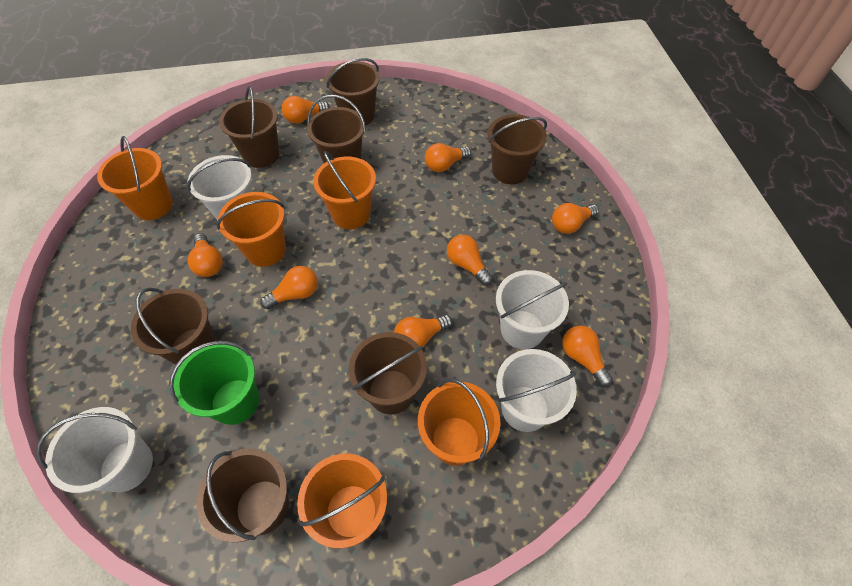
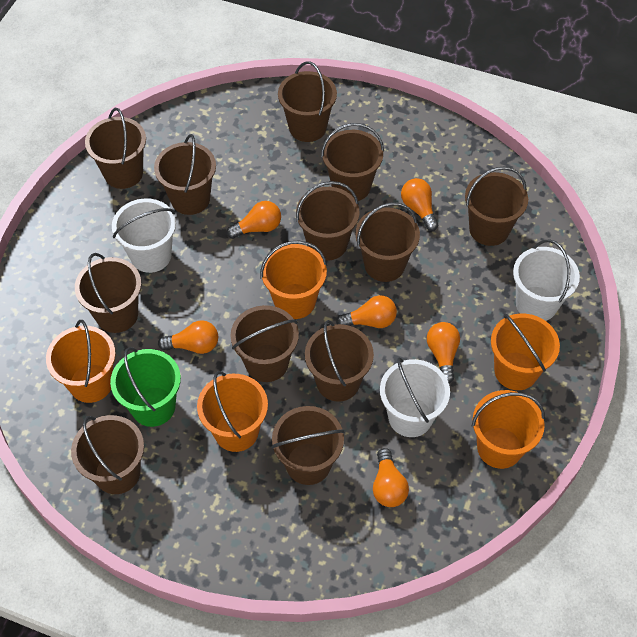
brown bucket: [131,288,216,365] [196,448,289,543] [219,86,279,168] [307,95,366,163] [326,58,380,126] [349,332,427,414] [488,114,547,184] = 7 -> [71,415,144,494] [75,253,141,333] [85,108,146,189] [154,134,216,215] [230,305,299,382] [271,406,344,485] [278,62,337,142] [296,181,360,260] [305,320,374,402] [321,123,384,201] [355,202,420,282] [465,166,528,246] = 12
orange light bulb: [188,233,223,277] [260,266,318,309] [282,96,330,124] [394,315,452,347] [425,143,471,172] [447,235,493,286] [552,203,599,234] [562,326,613,387] = 8 -> [158,320,218,354] [226,201,281,239] [336,295,397,328] [373,448,409,507] [401,178,438,231] [427,322,460,383] = 6
white bucket: [36,407,153,493] [187,155,252,220] [496,270,569,349] [496,349,577,432] = 4 -> [112,199,176,273] [380,358,450,437] [513,239,580,321] = 3

